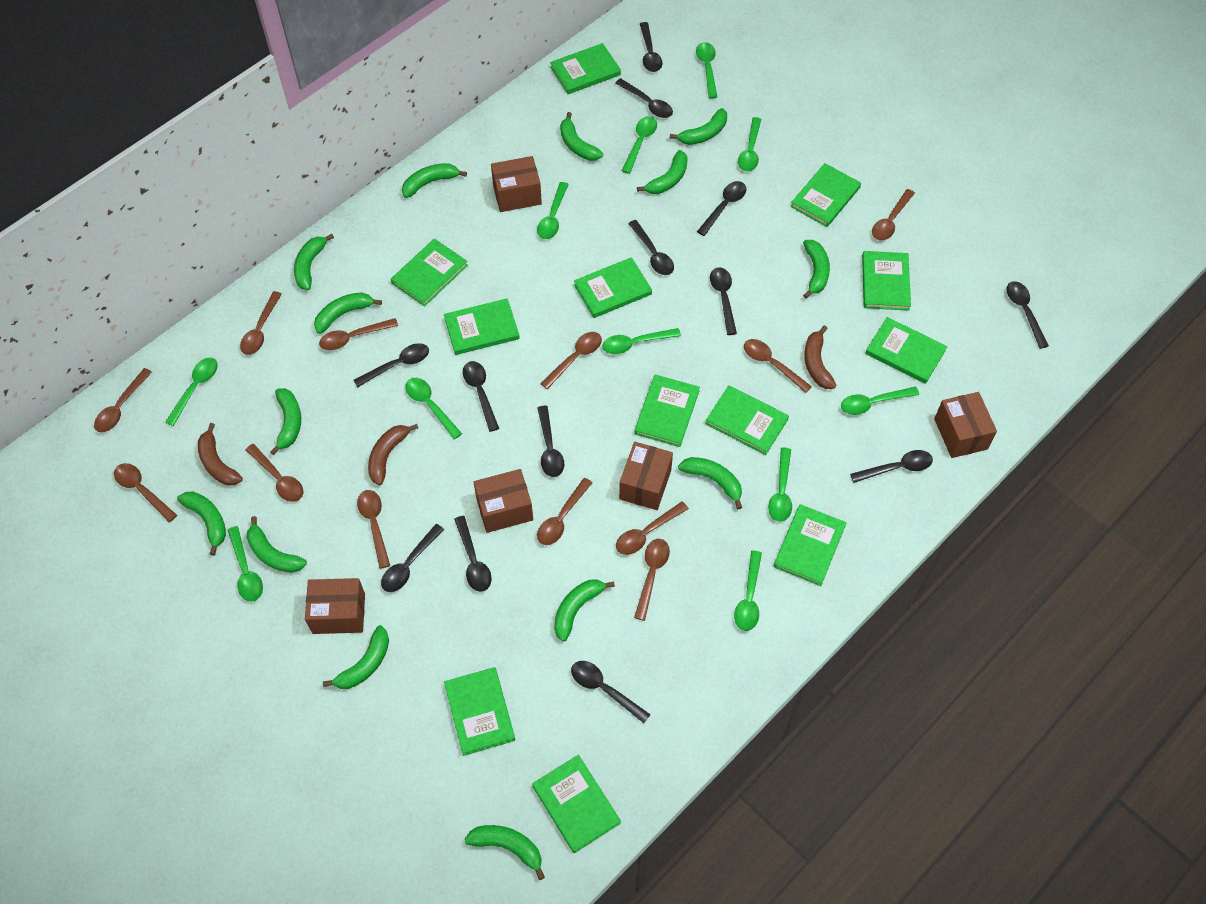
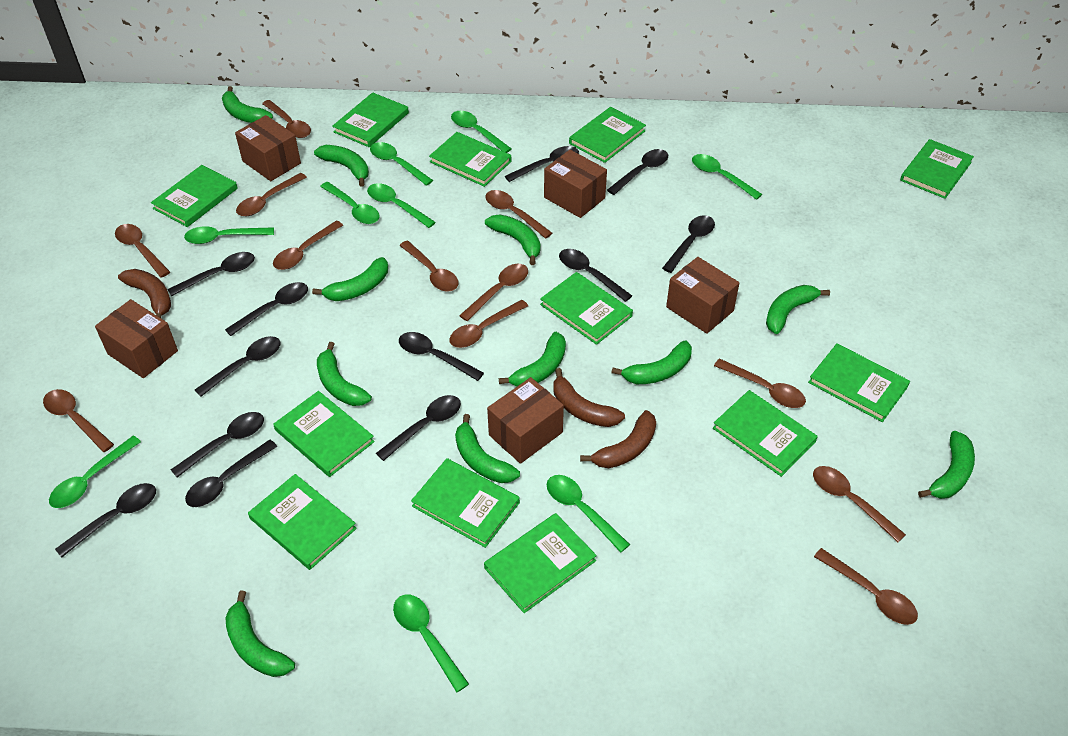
black spoon: [353,343,429,388] [381,524,444,592] [454,516,492,592] [463,361,499,432] [537,406,564,477] [571,661,651,723] [615,78,673,118] [628,220,674,275] [640,22,663,72] [697,181,746,236] [710,267,737,335] [850,450,933,483] [1006,281,1049,349] = 13 -> [55,483,156,558] [167,252,255,296] [171,412,264,477] [185,440,278,507] [195,336,280,397] [225,282,308,336] [376,395,461,461] [399,332,484,381] [505,146,579,182] [559,249,632,302] [607,149,668,195] [662,215,715,273] = 12
green banana: [177,492,226,556] [247,516,307,573] [270,388,301,455] [294,234,334,290] [314,292,382,334] [323,625,389,689] [402,163,467,198] [464,825,545,880] [554,580,615,642] [560,112,603,161] [637,150,688,194] [670,108,727,145] [678,457,742,509] [803,240,830,298] = 14 -> [222,86,273,123] [225,591,295,677] [312,257,388,301] [314,145,369,187] [317,342,372,406] [455,414,520,483] [485,214,541,265] [499,332,566,387] [611,341,692,384] [766,285,830,334] [918,431,975,499] = 11
green spoon: [165,358,218,426] [228,526,263,602] [405,378,462,439] [537,182,569,239] [602,328,681,354] [622,116,657,174] [696,42,717,99] [734,551,762,631] [738,117,761,172] [768,448,792,522] [841,387,919,415] = 11 -> [49,436,141,508] [184,226,274,244] [320,182,380,224] [367,183,436,228] [370,142,433,186] [393,595,469,692] [451,111,512,153] [546,475,630,553] [692,154,762,200] = 9

